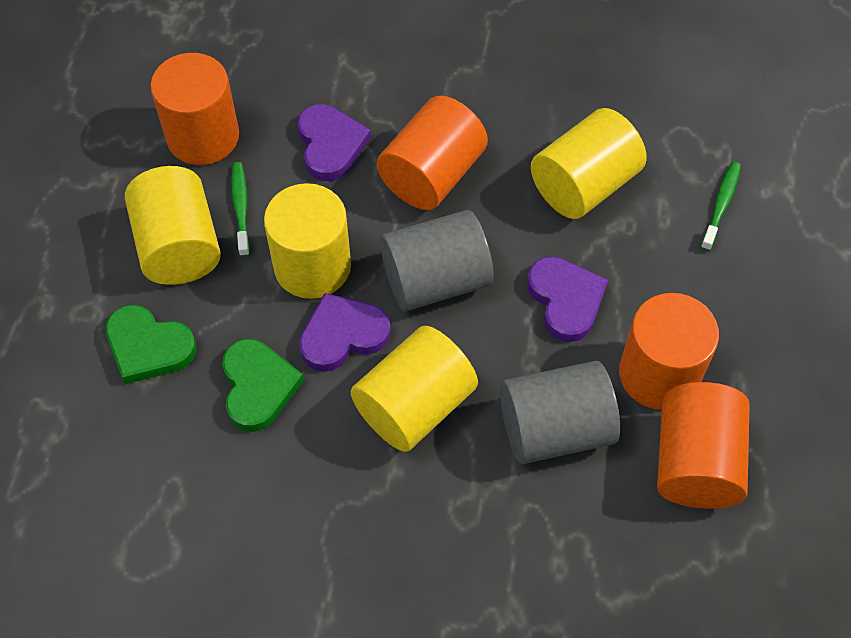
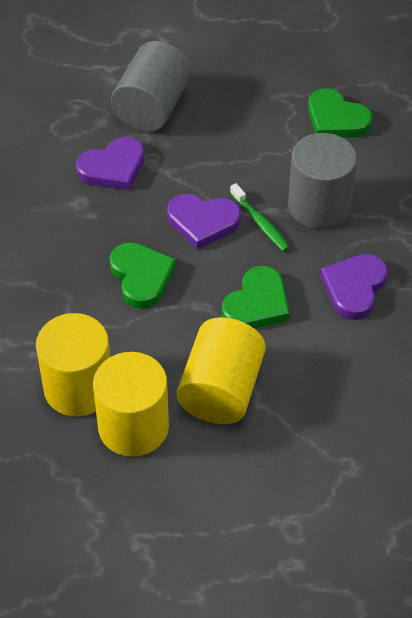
green heart: [106,305,197,384] [222,339,304,432] = 2 -> [109,242,176,309] [222,266,289,328] [308,88,372,138] = 3
green toothbrush: [231,162,250,257] [701,162,741,251] = 2 -> [230,183,290,252] = 1
orange cylinder: [150,53,239,165] [377,96,488,210] [619,293,719,410] [657,382,750,509] = 4 -> none = 0
yellow cylinder: [125,166,221,285] [264,183,351,299] [350,326,478,452] [531,108,647,219] = 4 -> [36,313,110,417] [93,352,169,457] [177,317,266,424] = 3

